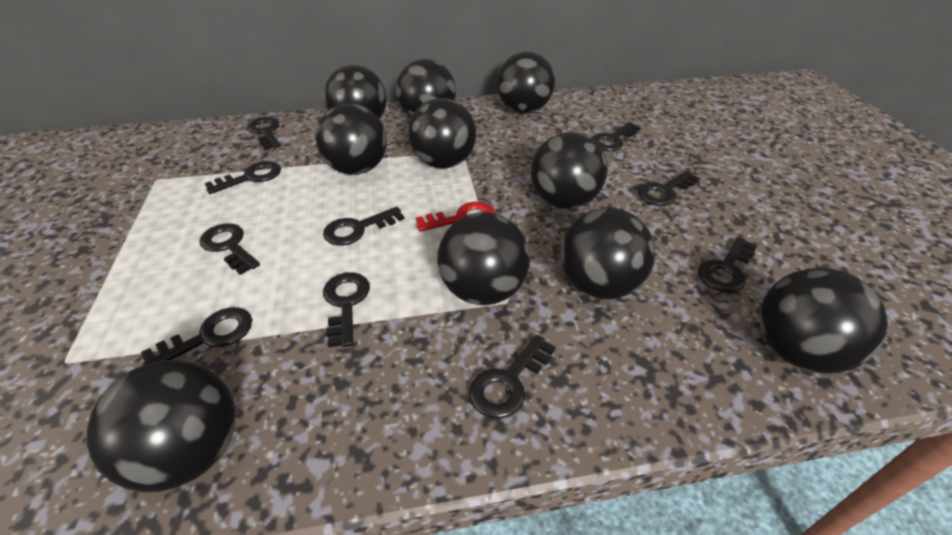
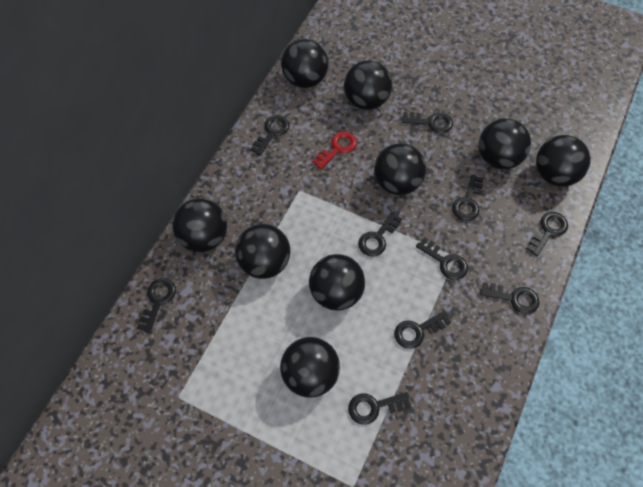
black ball: [87,360,236,492] [316,103,387,175] [324,65,387,119] [396,59,456,118] [408,98,476,168] [437,212,530,305] [497,52,555,114] [531,132,607,209] [560,208,655,299] [760,268,888,374] = 10 -> [172,198,227,252] [235,224,290,279] [280,337,340,397] [281,39,329,88] [309,254,365,311] [344,60,392,110] [374,143,426,195] [479,118,531,170] [536,135,591,187] = 9

